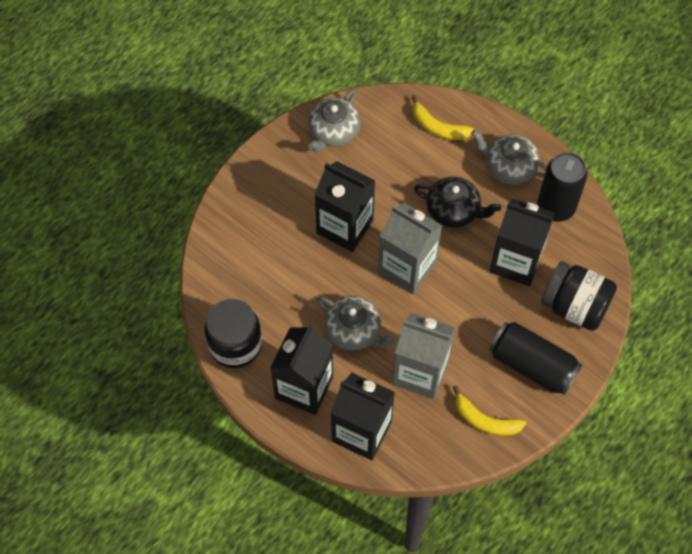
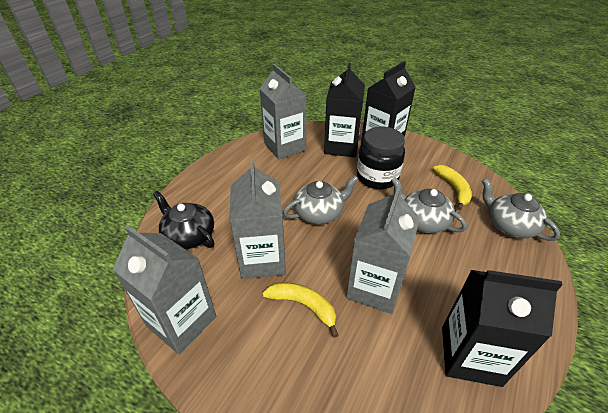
black can: [489,322,582,395] [537,152,588,222] = 2 -> none = 0
black carton: [270,324,333,415] [314,161,375,252] [331,373,395,460] [490,198,555,286] = 4 -> [324,63,365,157] [361,61,416,143] [442,270,563,387] = 3
black jar: [204,299,262,368] [541,261,617,331] = 2 -> [357,126,405,189] = 1
grey carton: [378,203,442,295] [393,312,455,399] = 2 -> [112,225,216,354] [229,160,286,279] [259,64,306,159] [346,186,420,314] = 4

